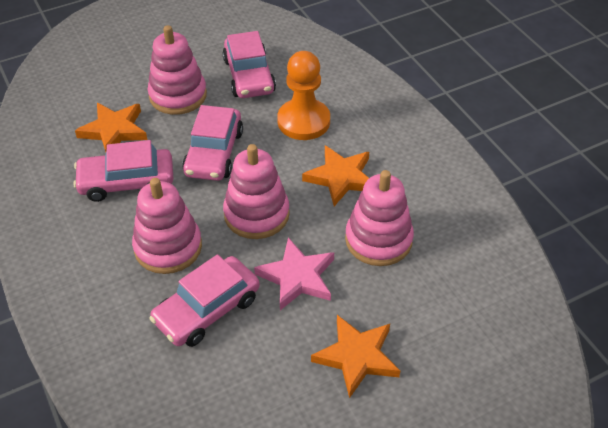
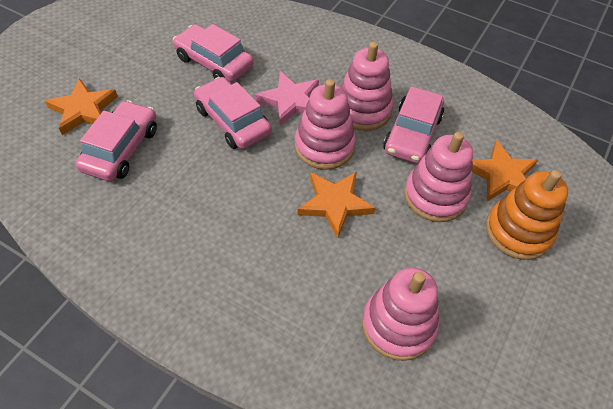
orange pawn: [277,51,330,140] = 1 -> none = 0
orange stacking toy: none = 0 -> [486,170,568,260] = 1

